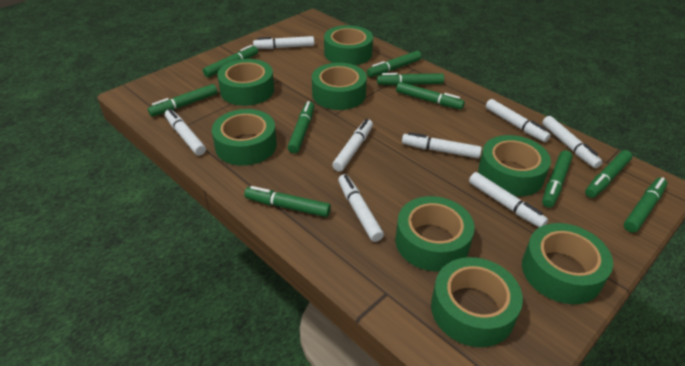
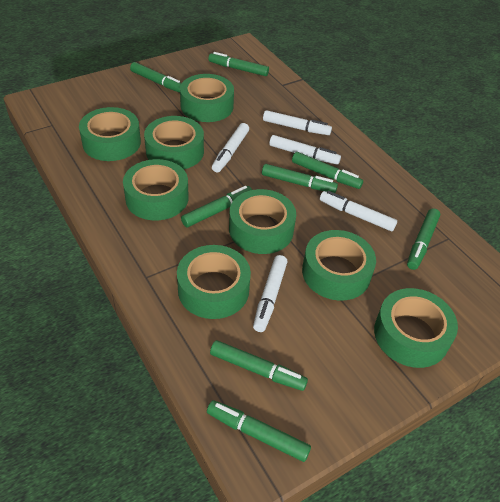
green marker: [148,84,218,116] [203,45,258,78] [244,186,331,217] [287,101,315,153] [367,51,422,77] [377,73,444,86] [396,82,465,109] [542,150,573,208] [585,150,632,198] [624,177,667,233] = 10 -> [130,62,181,93] [181,186,252,227] [207,400,311,462] [208,52,269,76] [210,340,308,391] [262,164,338,193] [292,152,363,189] [407,208,440,270] = 8
white marker: [165,109,206,156] [253,36,314,49] [332,119,373,172] [338,174,384,242] [402,132,482,158] [469,172,548,227] [486,99,551,142] [542,116,602,168] = 8 -> [212,123,249,173] [253,255,287,332] [263,110,332,135] [269,135,341,164] [320,191,397,231] = 5

